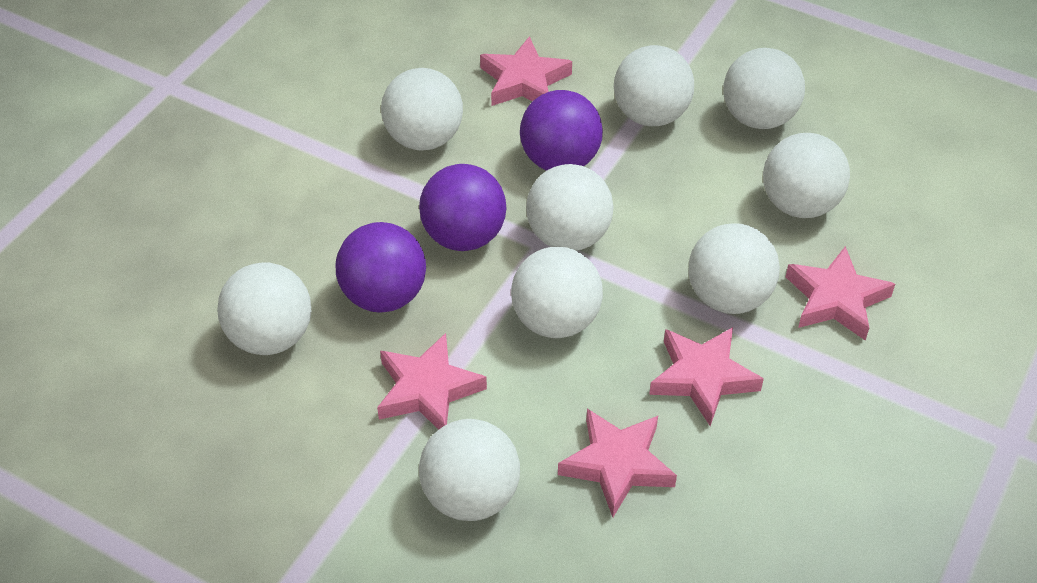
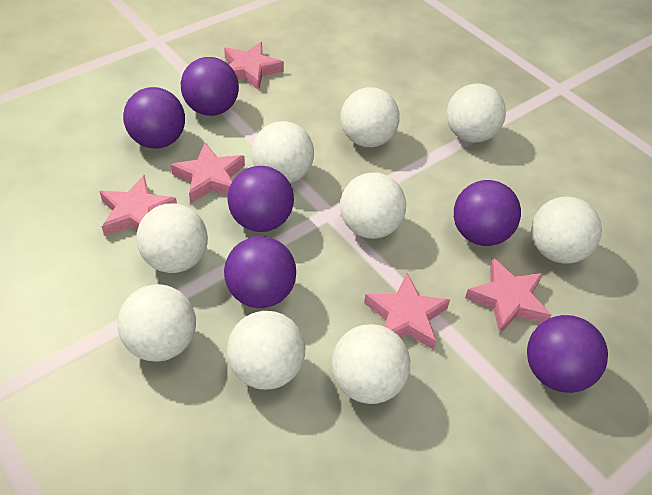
purple ball: [336,222,426,313] [419,164,507,251] [520,90,603,171] = 3 -> [123,87,185,149] [181,57,239,116] [224,236,296,308] [227,166,294,232] [454,180,521,246] [527,315,608,393] = 6

